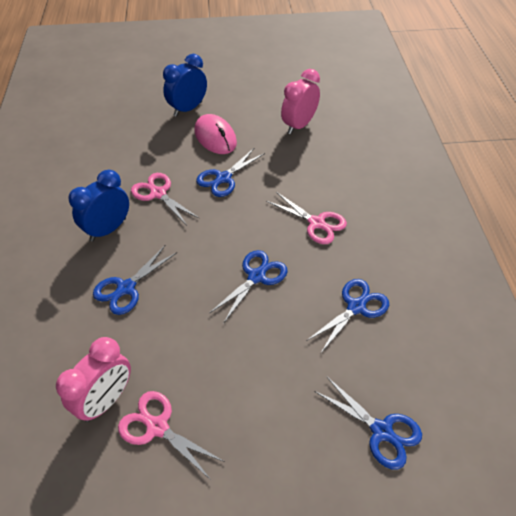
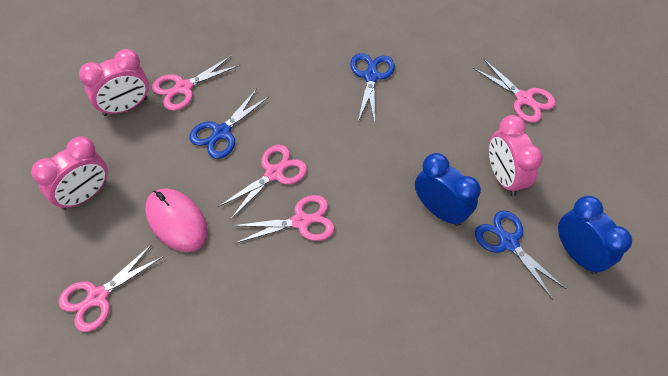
blue scissors: [93,246,177,315] [196,148,265,197] [210,250,288,324] [306,279,389,353] [314,376,422,469] = 5 -> [189,89,270,159] [350,53,395,123] [475,210,566,300] = 3
pink clock: [56,337,131,422] [281,69,320,134] = 2 -> [31,136,108,210] [79,49,149,116] [489,115,543,196] = 3
pink scissors: [118,391,225,480] [131,173,200,226] [266,192,347,244] = 3 -> [59,244,163,332] [152,55,240,111] [218,145,307,220] [232,195,335,243] [473,59,556,123] = 5

